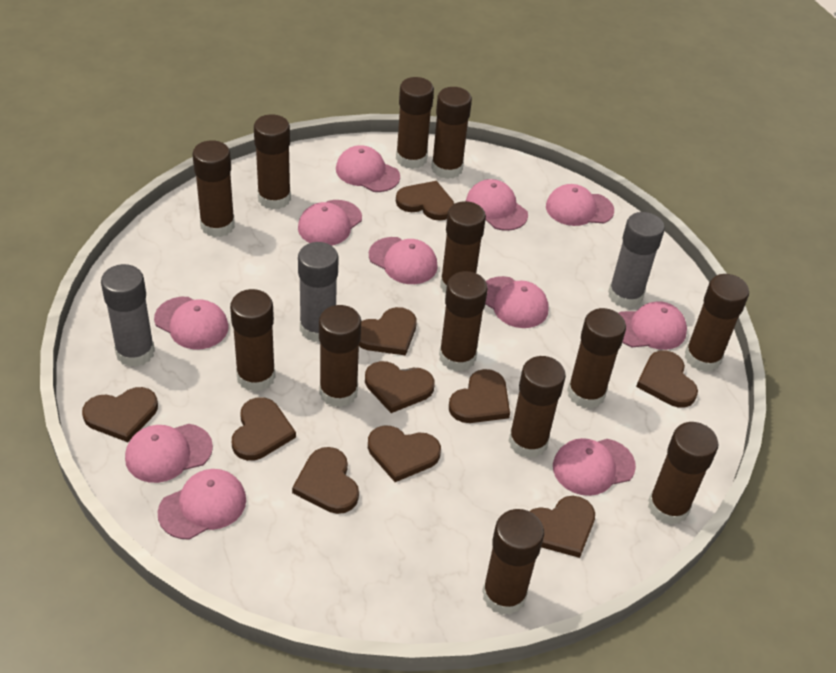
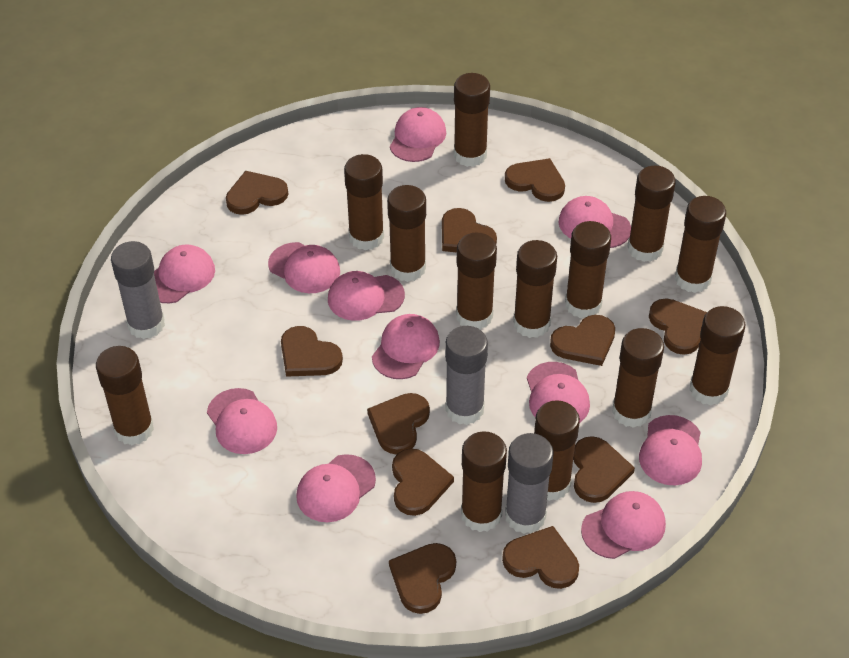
brown heart: [82,387,158,442] [232,397,296,461] [292,447,359,514] [359,307,417,356] [365,361,435,413] [368,426,441,482] [396,181,454,221] [449,369,510,423] [529,496,595,558] [636,350,698,408] = 10 -> [226,171,288,215] [281,326,343,377] [367,393,430,455] [389,543,456,614] [392,449,454,516] [442,208,497,252] [502,526,579,589] [505,158,565,202] [550,315,615,366] [573,436,635,503] [649,299,707,355] = 11

